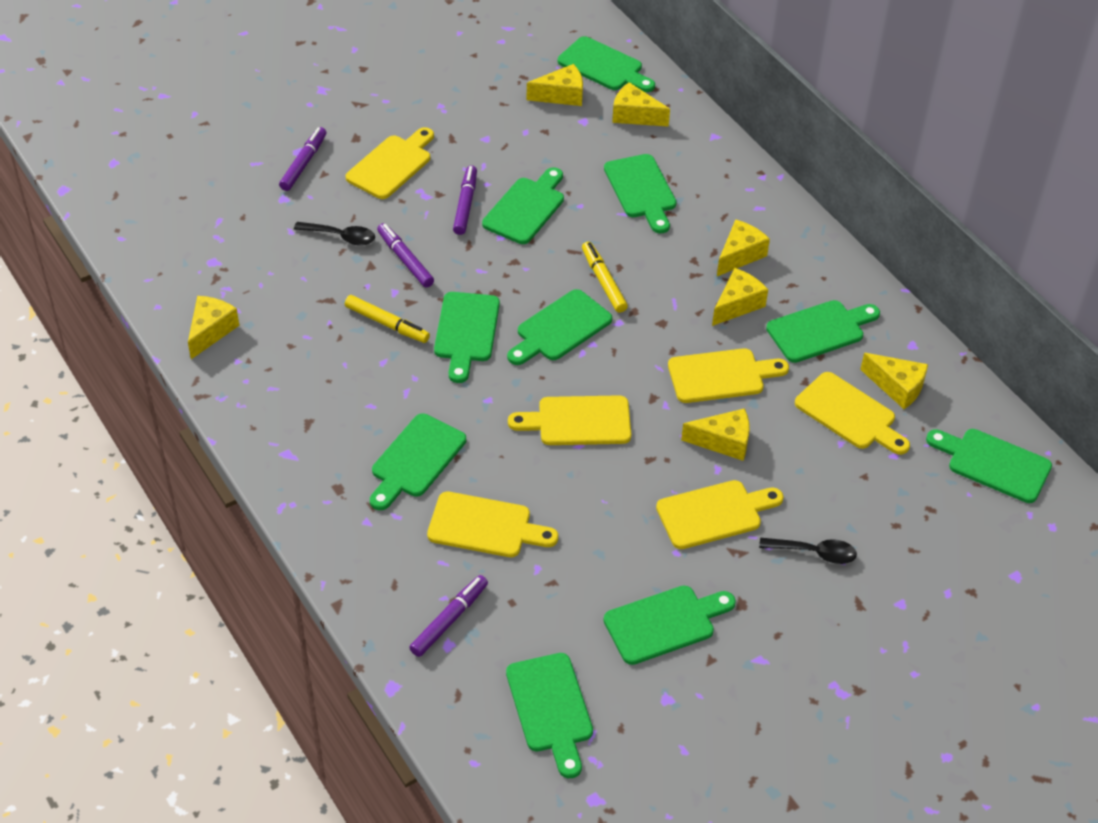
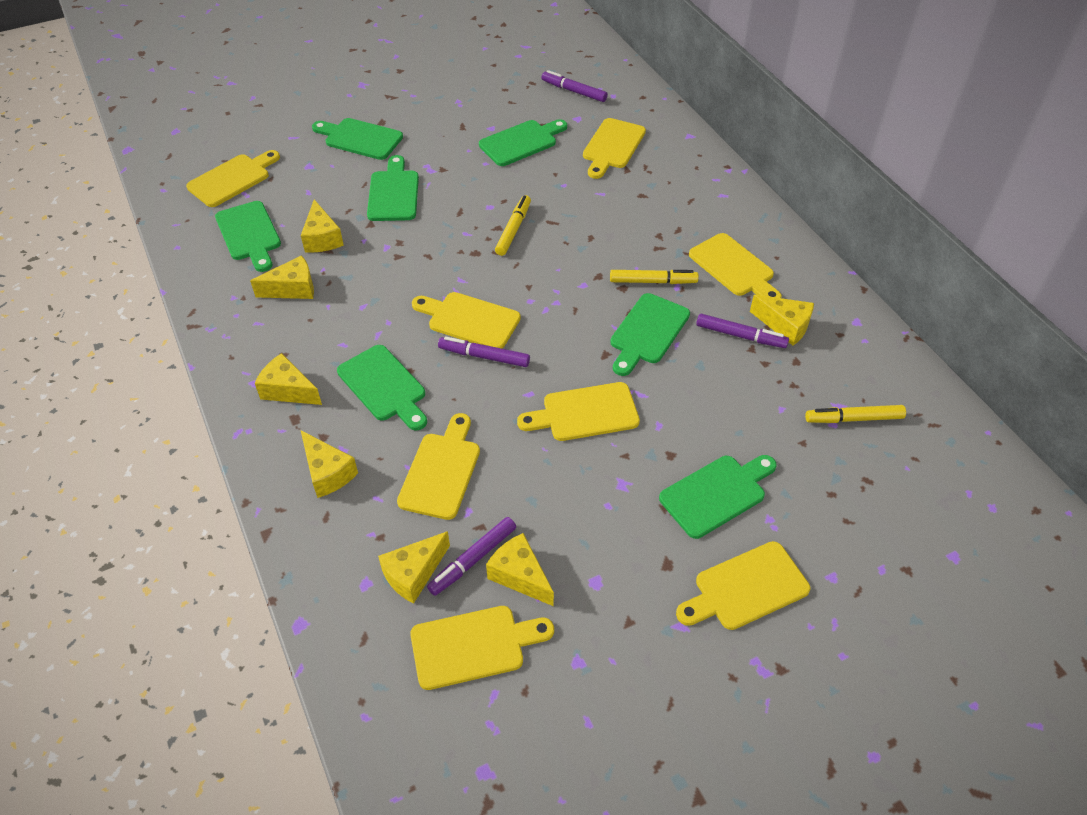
black spoon: [294,222,375,246] [759,538,857,564] = 2 -> none = 0
green cutting board: [370,413,466,510] [434,292,500,383] [482,167,564,244] [506,653,593,778] [507,289,612,365] [558,36,655,92] [604,154,676,233] [604,586,736,665] [766,300,880,363] [926,429,1052,503] = 10 -> [215,201,281,272] [312,118,403,160] [337,345,427,431] [367,155,419,221] [479,119,567,166] [610,293,690,376] [659,455,777,539] = 7
yellow cutting board: [346,127,434,199] [427,491,558,557] [508,395,631,445] [656,480,784,549] [668,348,789,403] [795,372,910,455] = 6 -> [186,150,280,207] [397,413,480,520] [410,606,554,690] [412,292,521,349] [517,382,640,441] [583,118,646,179] [676,541,810,630] [689,233,782,298] = 8
yellow marker: [345,295,430,343] [582,242,628,313] = 2 -> [495,195,531,256] [610,270,699,284] [805,405,906,423] = 3

